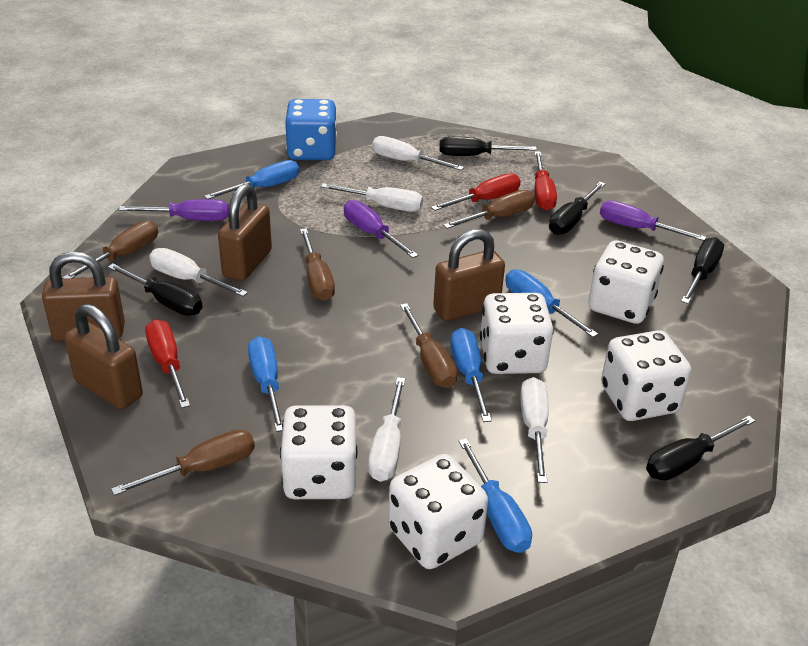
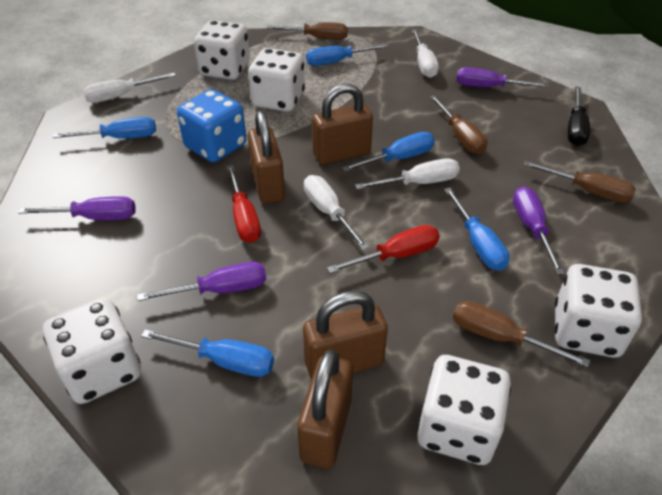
black screwdriver: [108,263,203,316] [439,136,537,156] [549,182,605,235] [646,416,755,481] [681,237,724,304] = 5 -> [568,87,590,146] = 1
brown screwdriver: [62,221,158,279] [111,430,255,496] [300,228,335,301] [400,303,457,388] [443,190,535,229] = 5 -> [267,22,348,40] [430,95,487,154] [453,301,590,367] [523,161,636,203] = 4
purple screwdriver: [119,199,229,221] [344,200,418,258] [600,200,707,241] = 3 -> [18,196,136,220] [137,262,266,301] [456,67,549,87] [513,187,565,275] = 4
red screwdriver: [145,319,190,408] [431,173,520,211] [534,151,557,211] = 3 -> [227,165,261,243] [327,225,440,274] = 2
white screwdriver: [149,248,248,297] [321,183,423,212] [368,377,405,482] [372,136,464,170] [520,377,549,483] = 5 -> [83,73,176,103] [304,175,369,250] [355,158,460,190] [412,29,439,78] = 4

